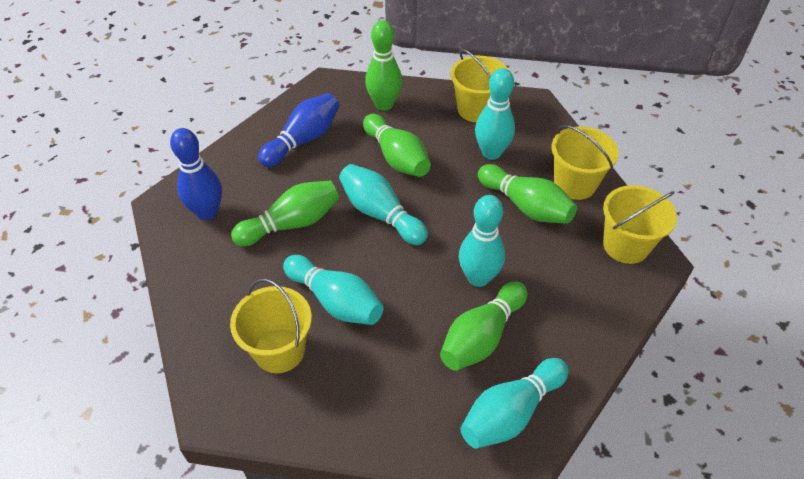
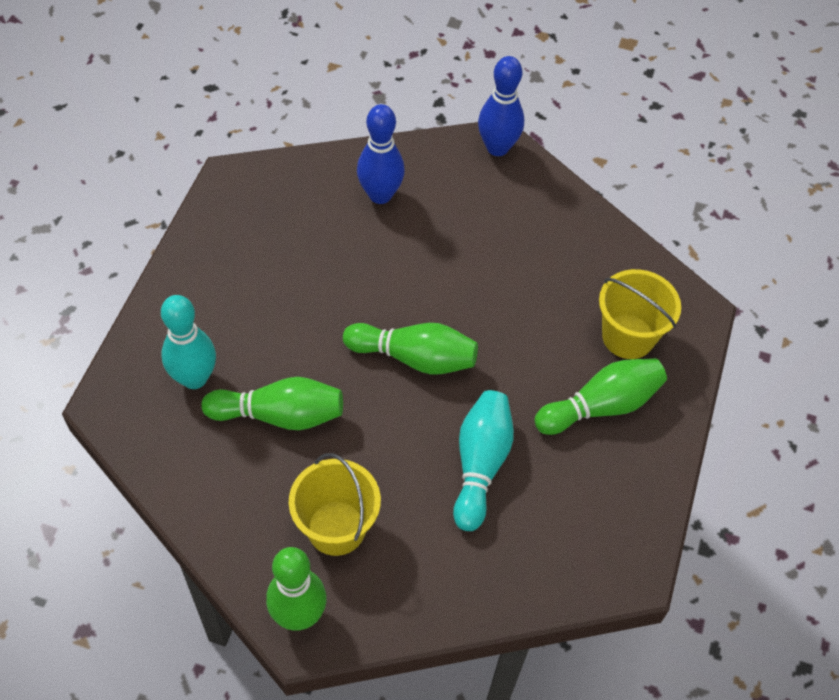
green bowling pin: [231,181,339,246] [363,114,431,177] [365,20,402,111] [440,282,527,371] [478,164,577,224] = 5 -> [201,377,343,430] [266,547,327,631] [343,323,478,375] [534,358,667,435] = 4
turquoise bowling pin: [283,255,383,325] [339,164,428,245] [459,195,505,287] [460,358,569,449] [475,68,515,160] = 5 -> [161,295,216,389] [453,390,514,531] = 2
yellow bucket: [230,279,312,373] [450,49,509,122] [552,125,619,200] [603,185,677,264] = 4 -> [289,453,381,556] [599,269,681,359] = 2

